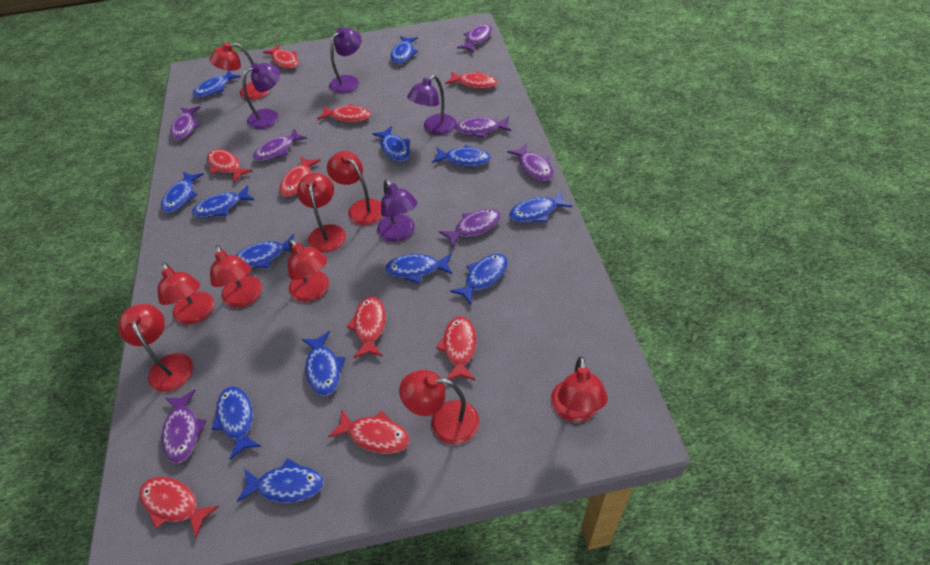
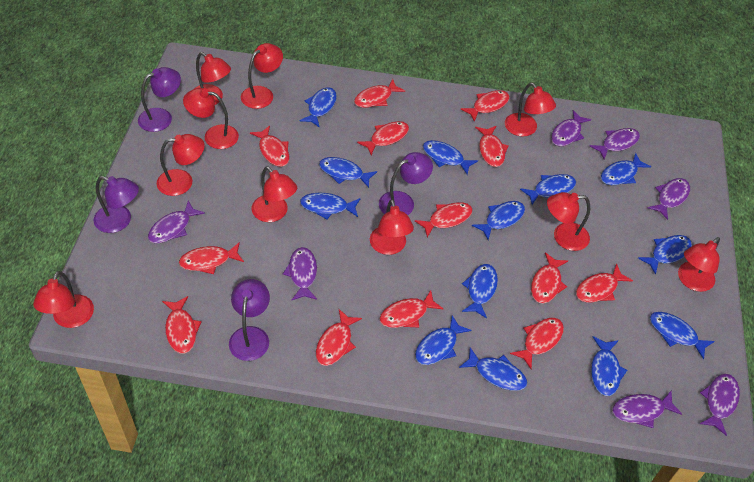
red fish: [139,477,219,538] [207,149,253,183] [263,44,298,69] [279,156,321,197] [317,104,371,122] [328,409,410,454] [347,297,386,358] [436,316,476,380] [445,71,498,89] = 9 -> [162,296,201,354] [179,242,244,274] [250,126,290,167] [316,309,362,366] [354,79,405,108] [357,121,409,155] [379,290,443,328] [415,202,473,237] [460,90,509,122] [475,126,509,167] [510,318,564,369] [531,252,568,304] [576,263,633,303] = 13
red lamp: [118,304,193,392] [157,262,214,325] [210,43,270,100] [210,245,262,308] [288,239,329,302] [297,173,346,253] [327,151,383,225] [399,370,479,445] [551,356,608,422] = 9 -> [33,271,94,328] [157,134,204,196] [183,88,239,149] [194,52,231,105] [241,43,283,109] [252,166,297,222] [370,199,414,255] [505,83,556,136] [547,192,590,251] [678,237,720,292] = 10

